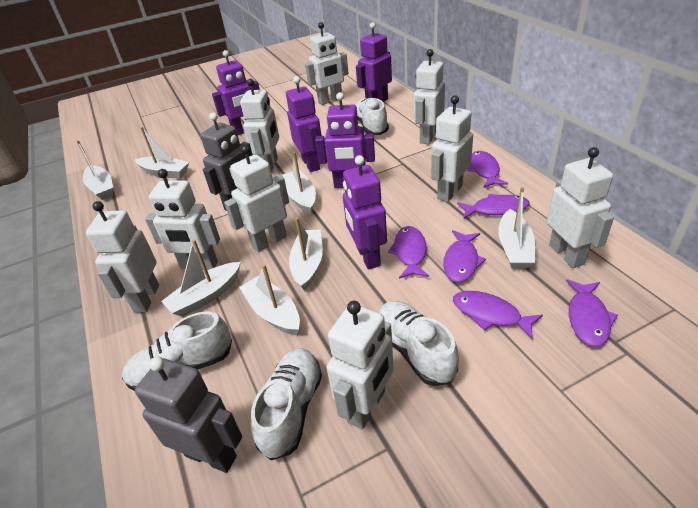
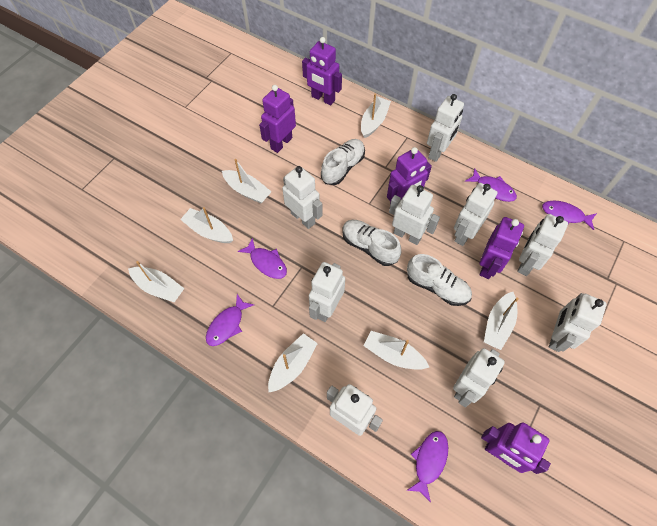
grey robot: [135,356,242,473] [200,113,253,211] = 2 -> none = 0
purple fish: [388,226,429,279] [443,230,486,283] [453,291,543,340] [457,194,529,219] [467,151,508,188] [566,279,618,347] = 6 -> [206,294,254,346] [238,238,287,279] [406,431,448,502] [465,168,517,202] [542,200,597,230] = 5
white shoe: [122,311,232,391] [251,348,322,460] [356,97,389,135] [379,301,459,386] = 4 -> [321,139,365,185] [343,220,401,266] [407,254,472,306] = 3

